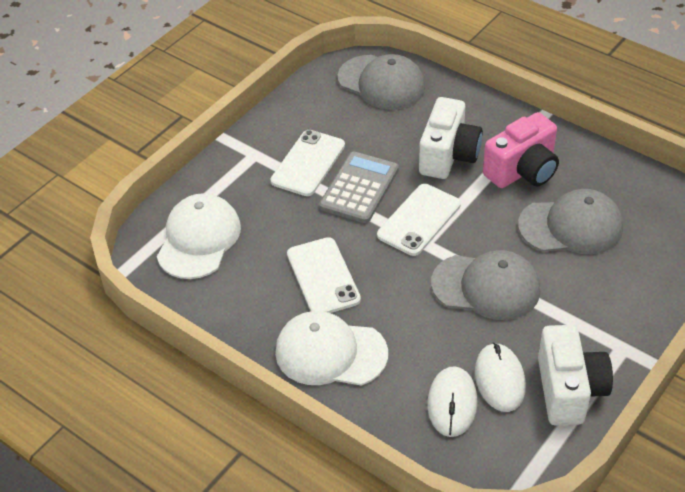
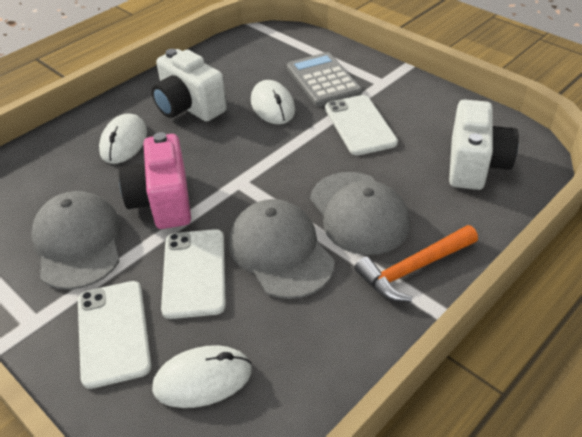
orange hammer: none = 0 -> [355,225,478,302] = 1
white cap: [157,193,241,279] [275,311,388,386] = 2 -> none = 0
white mouse: [428,366,478,437] [475,343,526,412] = 2 -> [99,114,147,164] [152,345,252,408] [251,80,295,124] = 3

